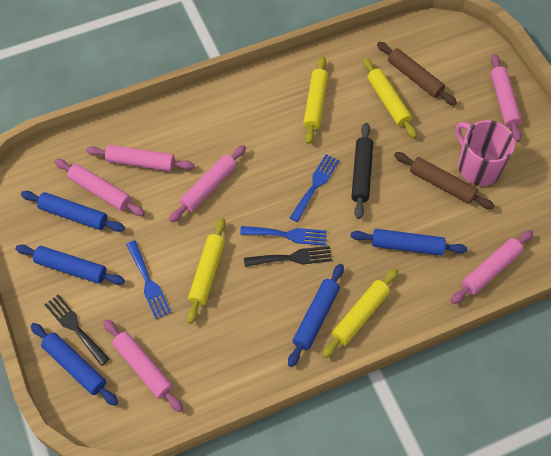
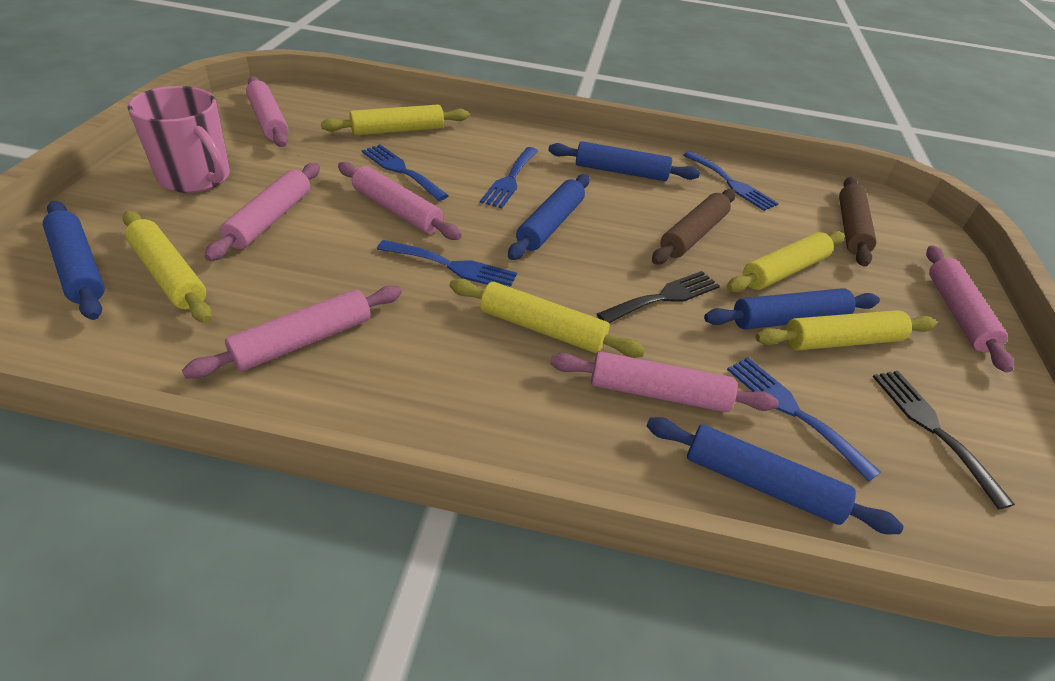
black rolling pin: [351,123,373,219] = 1 -> none = 0
blue fork: [126,240,171,319] [240,226,327,246] [290,154,340,222] = 3 -> [362,144,449,201] [377,240,517,287] [480,147,538,209] [683,151,779,211] [727,357,881,482] = 5
yellow rolling pin: [187,218,226,324] [303,56,328,144] [322,268,398,358] [363,58,417,138] = 4 -> [122,211,212,323] [321,105,469,135] [450,279,645,358] [727,231,845,293] [755,310,937,350] = 5

